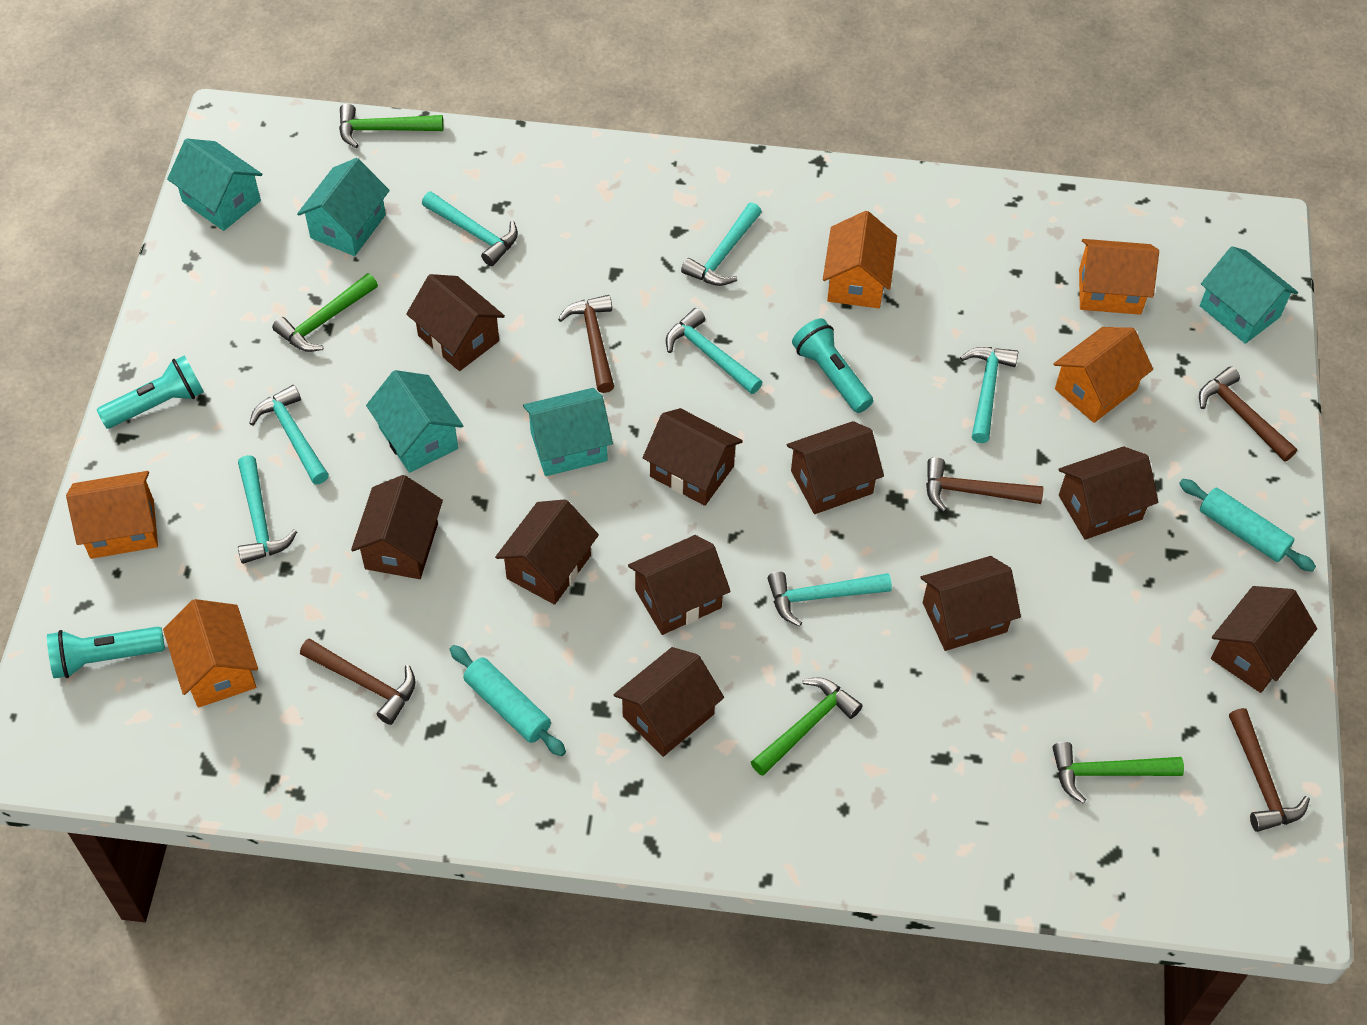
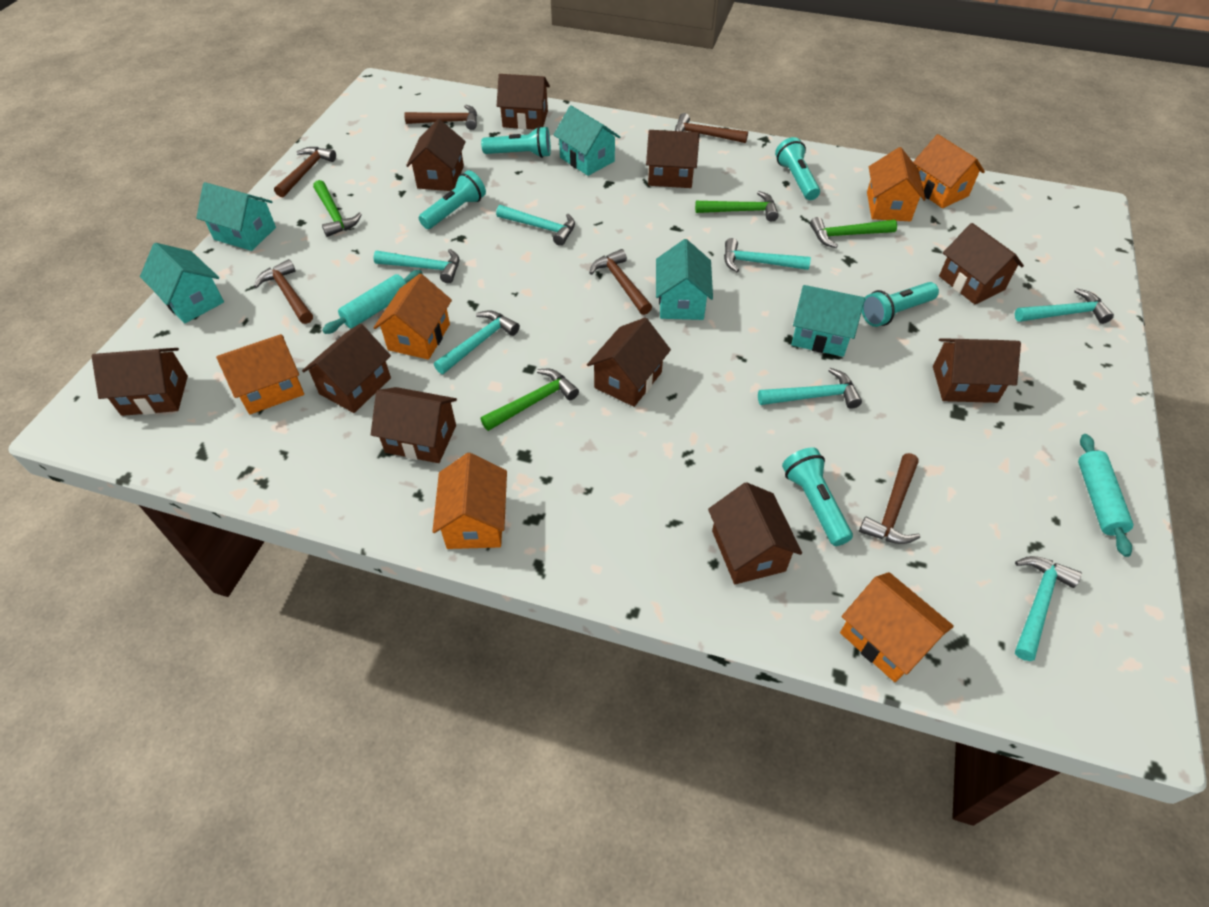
brown hammer: [300,638,416,725] [558,295,614,393] [926,457,1043,512] [1199,367,1297,462] [1229,708,1310,832] = 5 -> [254,259,313,324] [274,147,336,197] [404,105,477,130] [589,249,652,315] [675,113,748,143] [859,453,920,544] = 6
orange house: [66,471,158,559] [163,599,258,708] [823,211,897,308] [1053,327,1153,423] [1079,239,1159,315] = 5 -> [216,334,304,414] [374,274,452,360] [432,453,507,549] [840,572,954,682] [867,147,926,221] [913,134,985,208] = 6
turquoise flashlight: [47,627,165,678] [97,355,204,429] [792,318,873,413] = 3 -> [419,170,486,229] [481,126,551,158] [775,137,820,200] [782,447,853,546] [862,282,939,327] = 5

